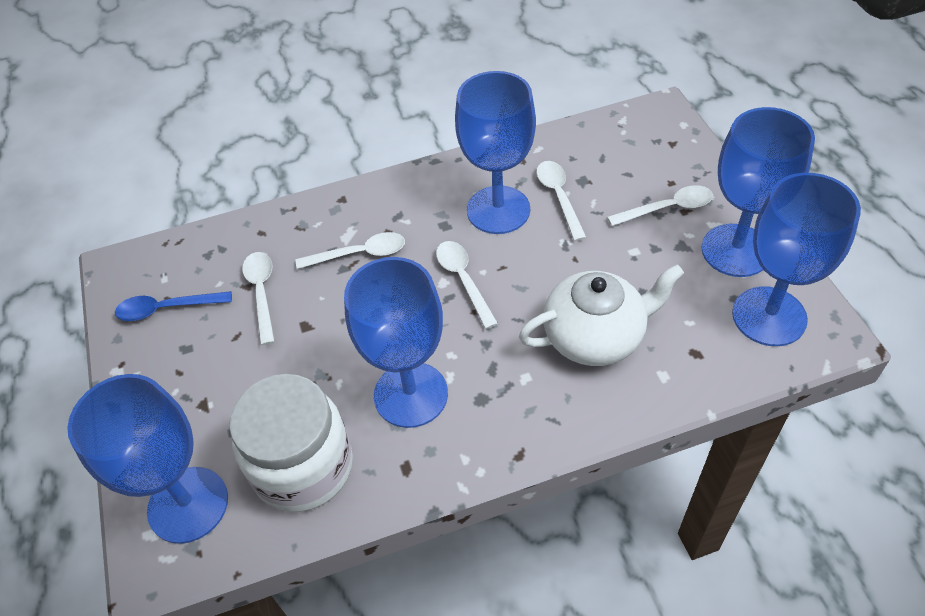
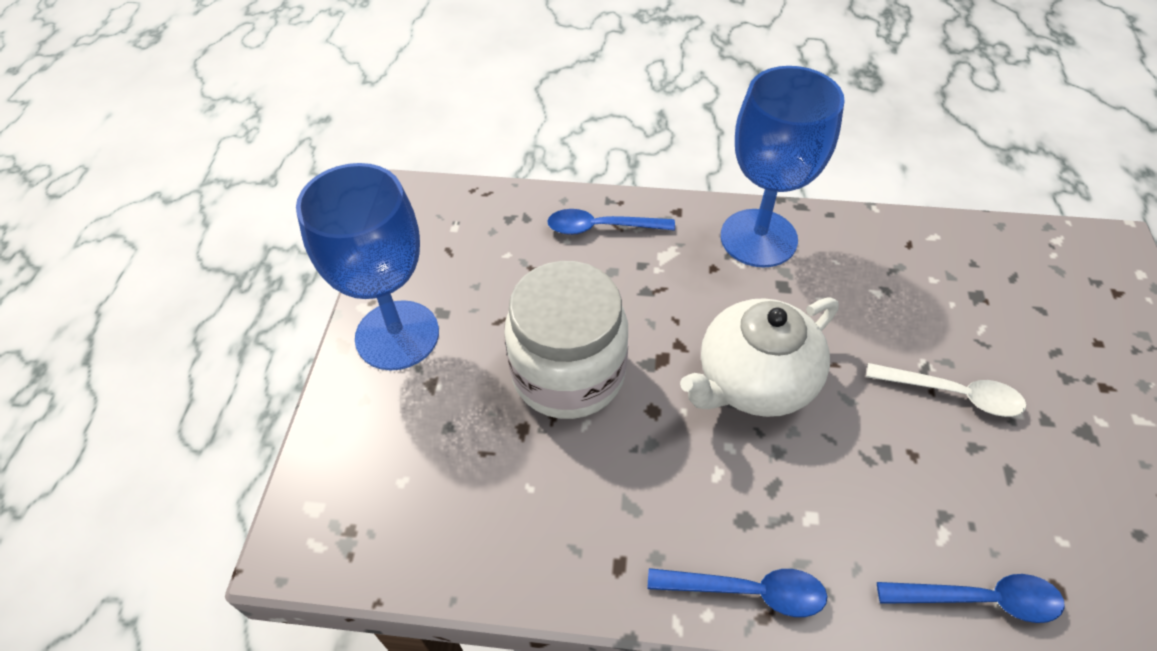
blue goblet: [67,374,228,544] [344,257,448,428] [455,71,536,234] [702,107,815,277] [732,173,861,346] = 5 -> [296,163,439,370] [721,66,845,268] = 2
blue spoon: [115,291,232,321] = 1 -> [547,209,675,235] [648,568,828,617] [877,574,1065,623] = 3
white spoon: [242,252,275,345] [296,232,405,269] [436,241,498,329] [536,161,587,241] [607,185,713,226] = 5 -> [866,363,1026,417] = 1

